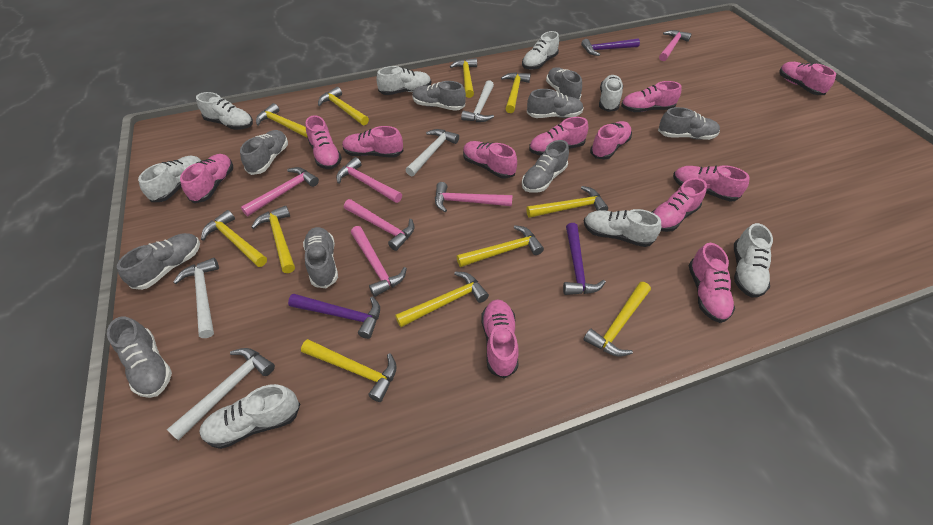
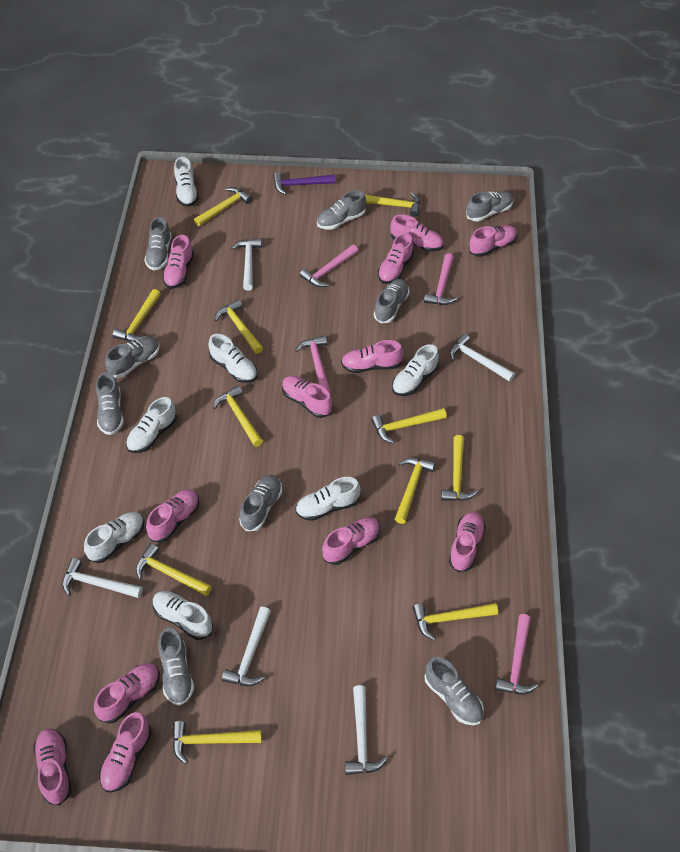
pink hammer: [241,167,319,216] [336,157,402,203] [344,199,415,251] [351,226,407,297] [435,182,512,212] [659,30,692,61] = 6 -> [295,335,331,394] [300,245,358,287] [424,253,457,305] [495,614,538,695] = 4
purple hammer: [288,294,380,339] [563,223,606,295] [581,38,640,56] = 3 -> [273,172,336,195] = 1
white hammer: [167,348,275,440] [173,258,219,338] [406,129,459,176] [461,80,494,122] = 4 -> [62,558,143,598] [222,607,271,686] [231,238,262,291] [345,685,388,775] [450,334,515,382] = 5
white shoe: [138,156,202,202] [196,92,253,130] [199,384,300,449] [376,66,431,95] [522,31,559,70] [584,209,661,247] [599,75,623,112] [734,223,773,298] = 8 -> [84,512,144,563] [126,397,177,453] [153,591,213,640] [174,157,199,207] [208,334,258,383] [295,477,360,521] [392,344,439,396] = 7

